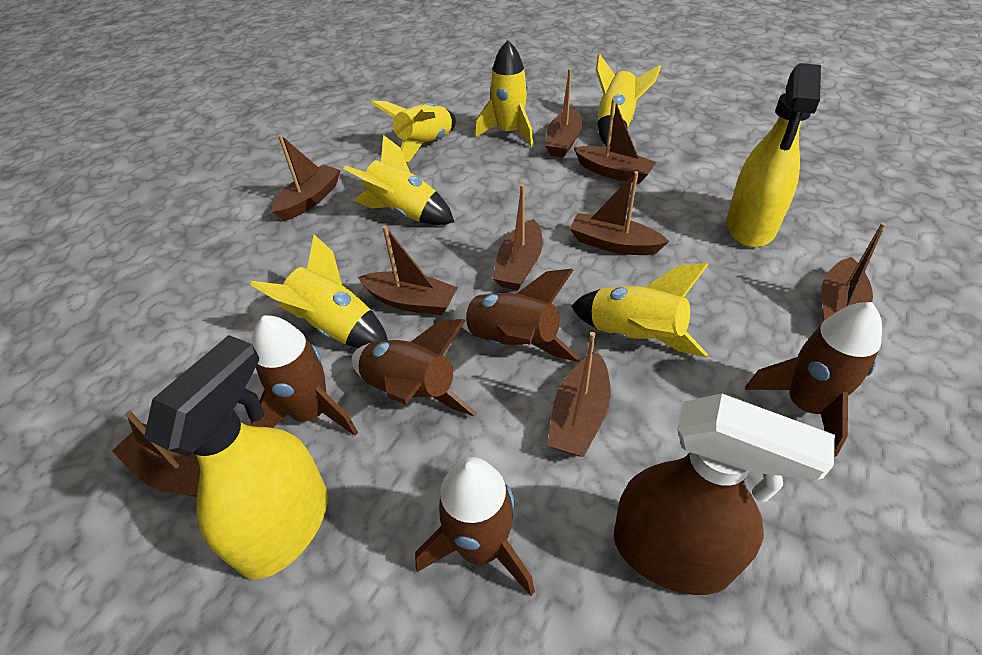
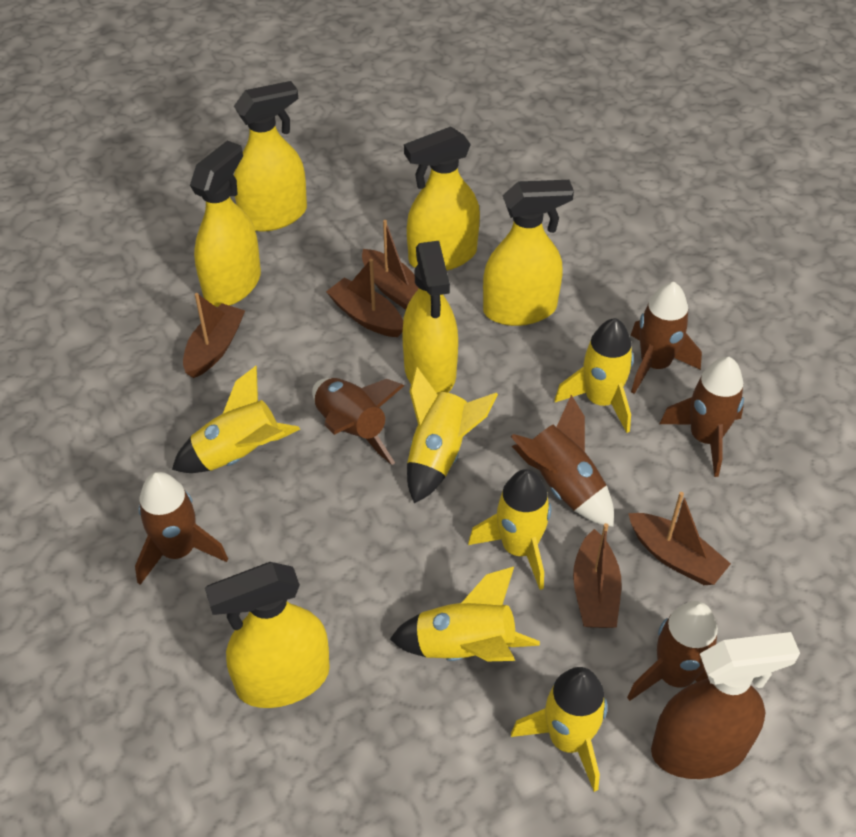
brown boat: [112,411,200,497] [272,135,341,221] [358,226,458,315] [493,184,543,290] [545,68,583,158] [547,332,611,457] [570,171,669,255] [574,98,657,184] [822,223,886,320] = 9 -> [183,293,245,378] [326,259,403,337] [362,220,419,310] [573,523,621,628] [628,492,731,585] = 5
brown rocket: [250,315,358,436] [351,319,477,417] [415,457,535,596] [453,269,581,362] [745,302,882,457] = 5 -> [135,472,228,585] [312,378,404,465] [511,395,614,527] [627,601,718,701] [630,282,702,394] [660,357,744,477] = 6
yellow spray bottle: [144,335,328,579] [726,63,821,248] = 2 -> [190,140,261,307] [205,562,330,708] [234,81,307,232] [402,241,458,393] [404,126,480,271] [483,180,574,326] = 6

